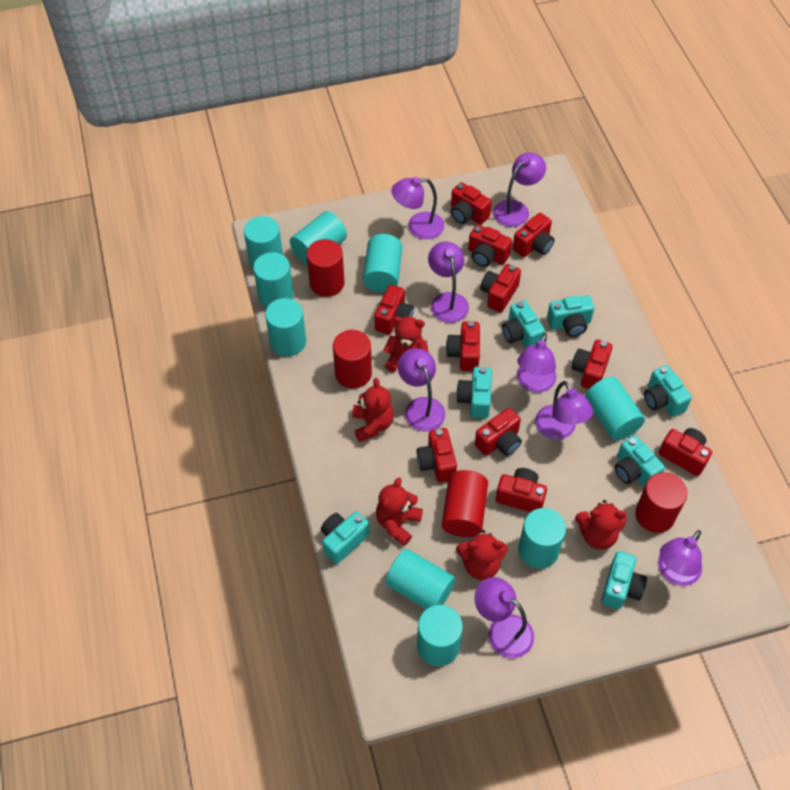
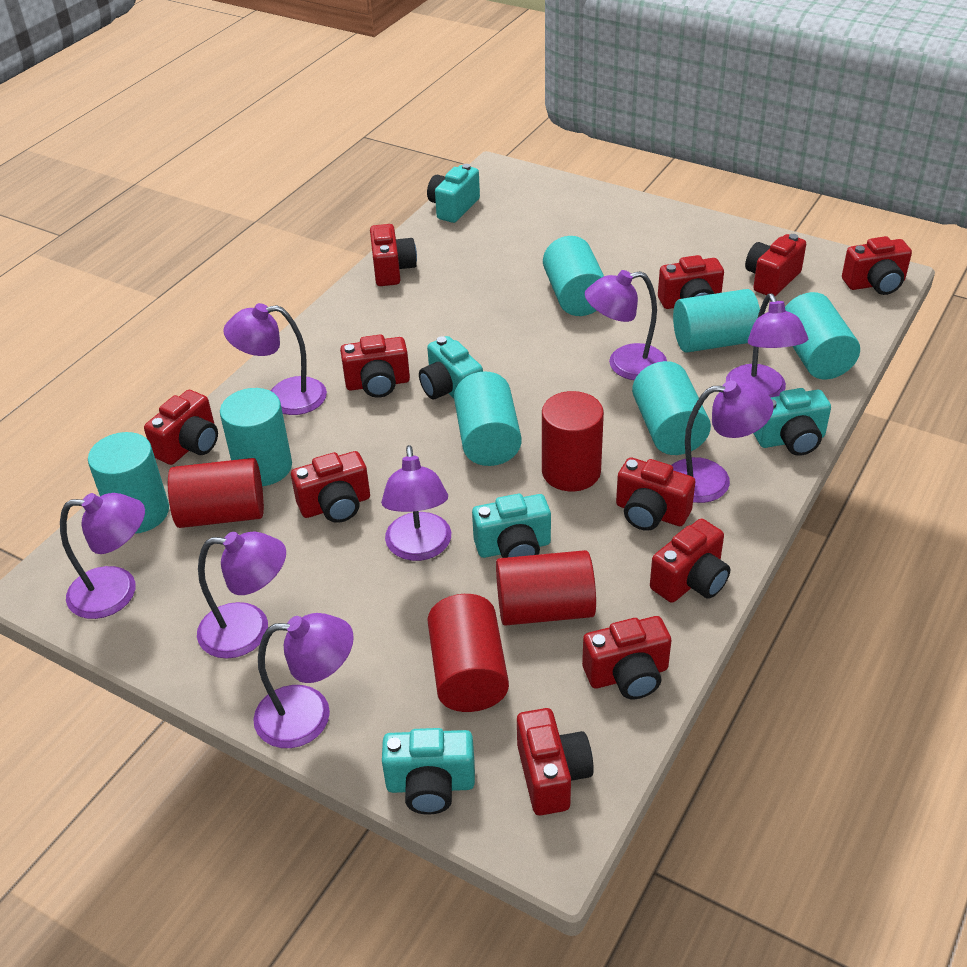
red teddy bear: [352,378,394,442] [376,477,423,546] [384,316,429,372] [456,530,508,580] [575,500,626,550] = 5 -> none = 0
turquoise camera: [321,511,370,564] [456,367,492,418] [502,300,545,348] [547,295,594,337] [601,551,647,610] [615,435,665,488] [644,365,692,417] = 7 -> [382,728,475,815] [419,336,483,399] [427,164,480,223] [472,494,551,558] [753,388,831,456] = 5
turquoise cylinder: [244,216,283,268] [253,252,294,308] [265,298,306,357] [290,211,347,265] [363,234,402,293] [385,549,455,609] [417,605,463,666] [518,508,566,569] [585,377,645,440] = 9 -> [88,432,169,534] [220,388,292,486] [454,371,522,466] [543,236,604,316] [632,361,711,455] [673,289,760,353] [785,292,860,379] = 7

